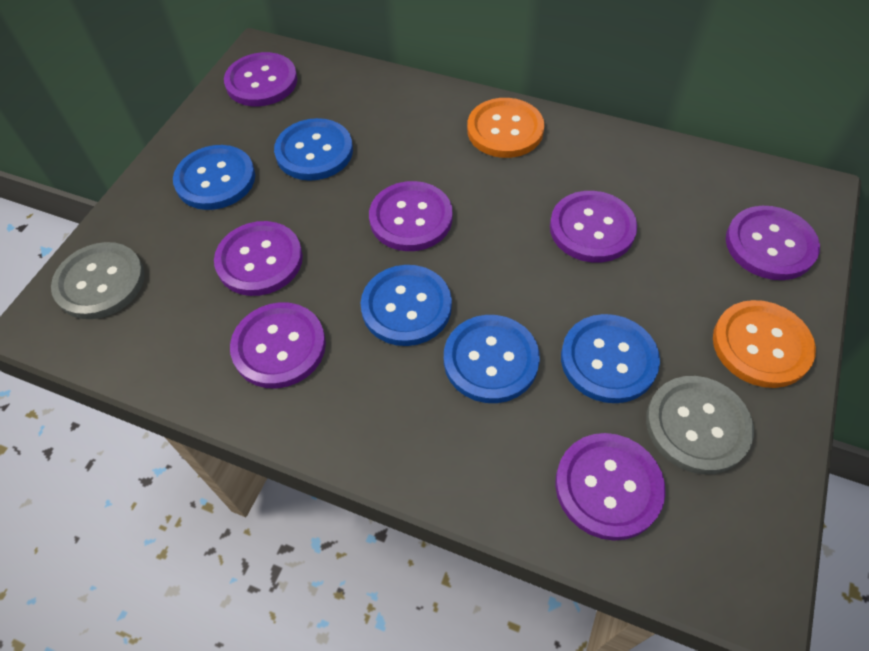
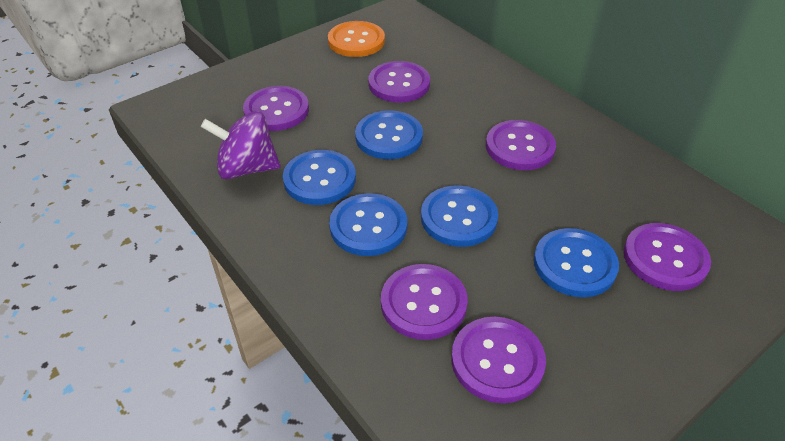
grey button: [51,242,145,319] [646,376,754,474] = 2 -> none = 0
orange button: [467,98,544,158] [713,300,816,388] = 2 -> [328,21,385,57] = 1
purple button: [214,221,303,296] [224,52,297,106] [230,302,326,388] [369,181,453,251] [550,191,637,263] [555,433,665,541] [726,206,820,280] = 7 -> [243,86,309,131] [368,61,430,102] [381,264,468,340] [451,317,546,403] [486,120,556,170] [624,223,711,291] = 6
purple spinning top: none = 0 -> [201,111,280,180] = 1

